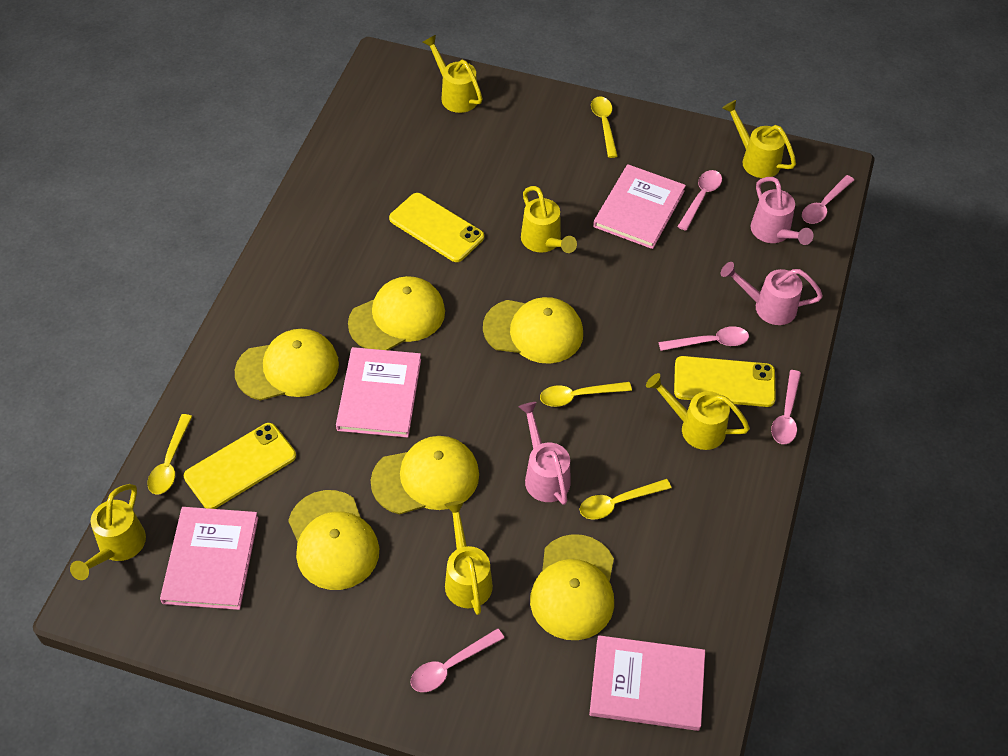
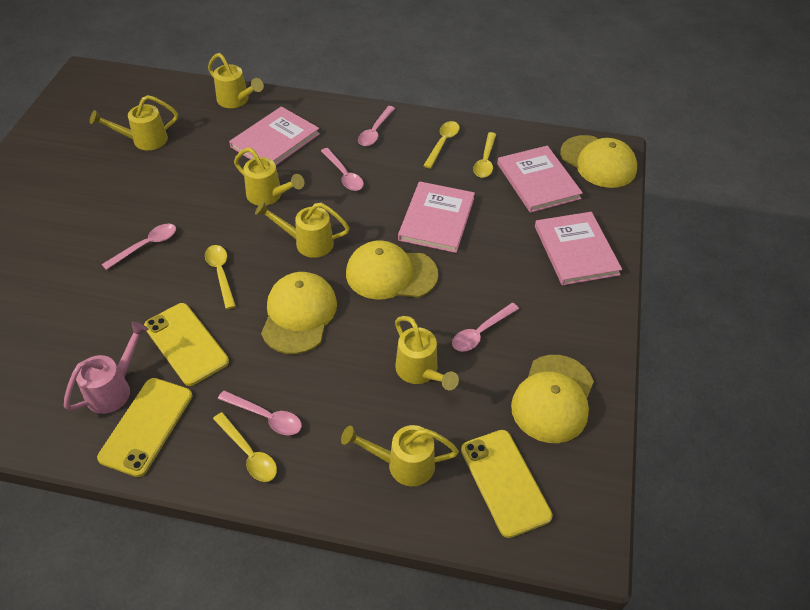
pink watering can: [518,402,570,505] [721,262,823,325] [751,177,813,245] = 3 -> [64,322,149,414] = 1
yellow cap: [235,329,339,400] [288,490,379,590] [348,276,445,350] [370,436,479,515] [483,297,583,364] [530,534,614,640] = 6 -> [261,272,337,354] [346,240,438,300] [511,355,594,443] [560,135,637,188] = 4

